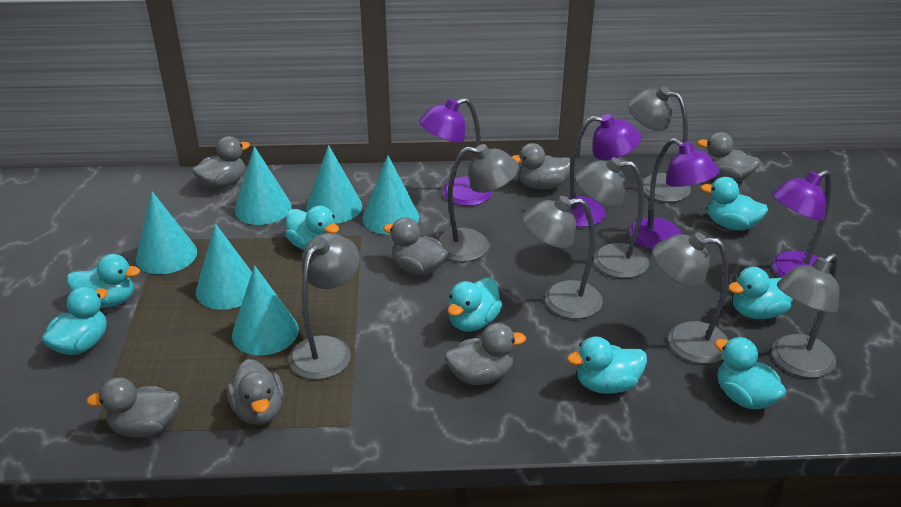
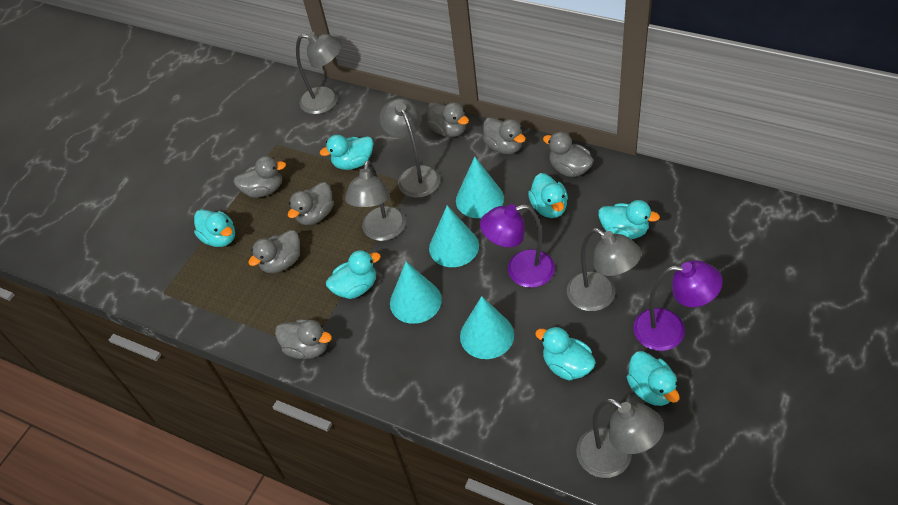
grey lamp: [289,233,360,380] [437,144,519,262] [522,196,603,319] [575,157,649,278] [628,87,691,202] [653,232,730,364] [772,253,839,378] = 7 -> [296,32,342,114] [345,160,406,241] [380,98,440,198] [567,228,641,311] [576,398,664,478] = 5
purple lamp: [419,98,492,206] [568,114,641,227] [629,138,720,250] [772,170,832,278] = 4 -> [480,204,555,288] [633,260,723,351] = 2
turquoise cone: [136,191,197,274] [196,223,252,310] [232,265,299,355] [235,146,292,225] [306,145,362,224] [362,155,419,235] = 6 -> [390,262,442,324] [429,205,479,267] [456,157,504,218] [460,296,514,359] = 4
turquoise duck: [42,287,108,355] [67,254,140,308] [286,206,339,250] [448,278,502,332] [567,336,647,394] [701,177,768,230] [714,337,786,409] [729,267,793,319] = 8 -> [194,209,235,247] [320,135,373,170] [326,250,381,299] [528,173,568,218] [535,326,596,381] [598,200,660,239] [627,351,680,406] = 7

